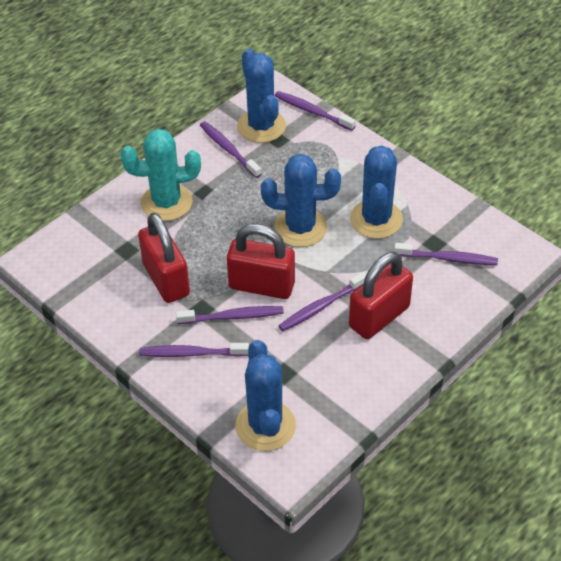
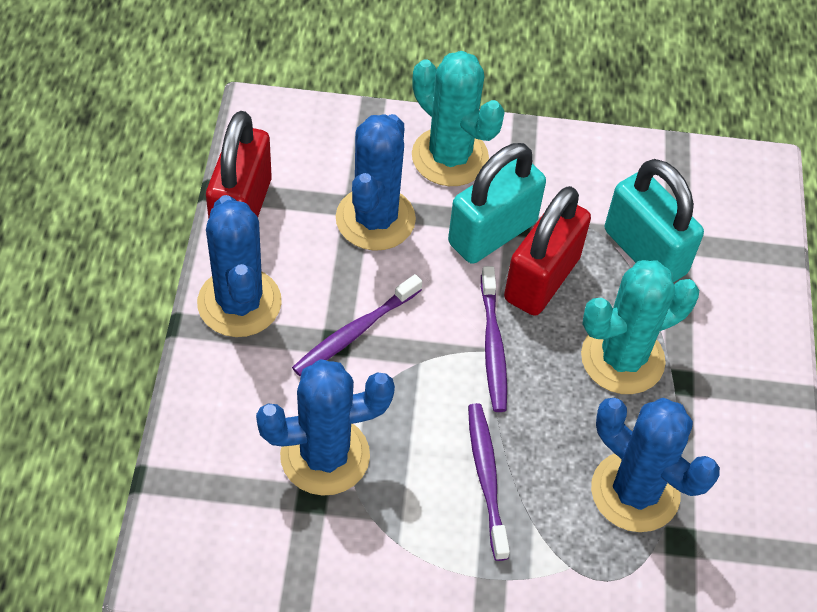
purple toothbrush: [139,343,249,357] [176,306,284,324] [200,122,262,178] [274,91,356,131] [278,272,367,331] [394,243,498,265] = 6 -> [292,274,422,376] [468,403,510,561] [481,266,507,412] = 3
red padlock: [138,213,190,303] [227,224,295,299] [349,252,413,339] = 3 -> [206,111,272,219] [504,186,591,316] = 2
turquoise cactus: [121,129,201,221] = 1 -> [412,51,505,186] [581,260,699,394] = 2
turquoise padlock: none = 0 -> [448,143,546,264] [605,159,704,283] = 2

